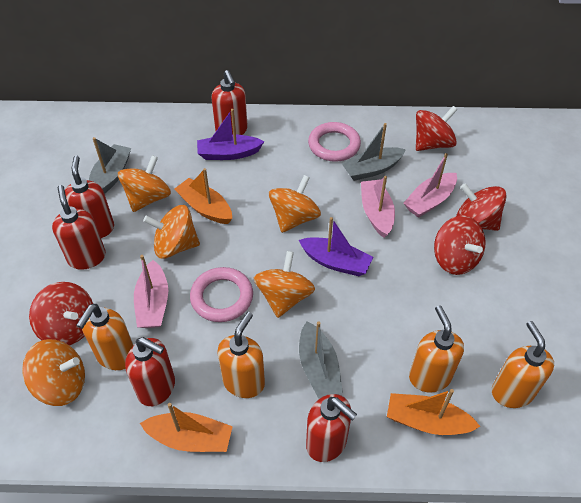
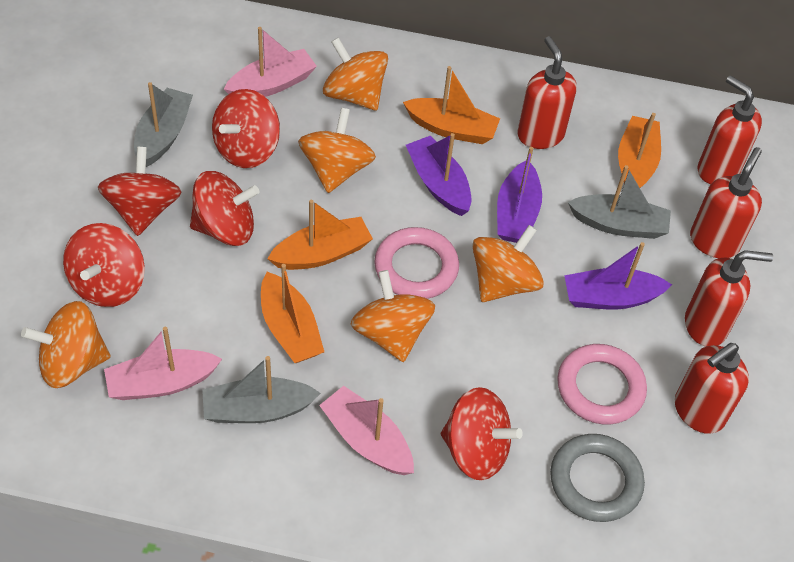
grey ring: none = 0 -> [550,434,645,522] = 1
orange boat: [140,403,233,452] [175,168,232,224] [387,389,480,435] = 3 -> [261,264,324,363] [267,200,373,270] [403,66,500,144] [618,113,661,188] = 4
orange soap dispenser: [76,304,134,370] [217,312,265,398] [409,305,464,393] [492,321,554,408] = 4 -> none = 0
purple boat: [197,109,264,160] [299,217,373,276] = 2 -> [406,133,472,216] [497,147,542,243] [564,242,672,309] = 3
red spinning top: [29,282,93,345] [416,106,458,151] [434,216,485,275] [456,183,507,231] = 4 -> [63,223,145,307] [98,147,181,236] [190,171,259,246] [212,89,280,168] [441,387,523,480] = 5

